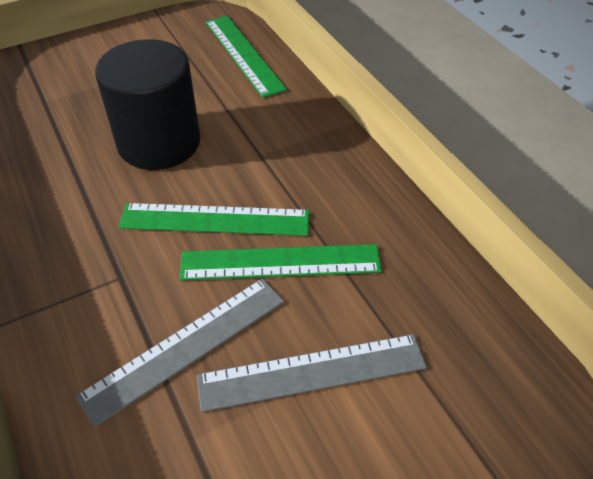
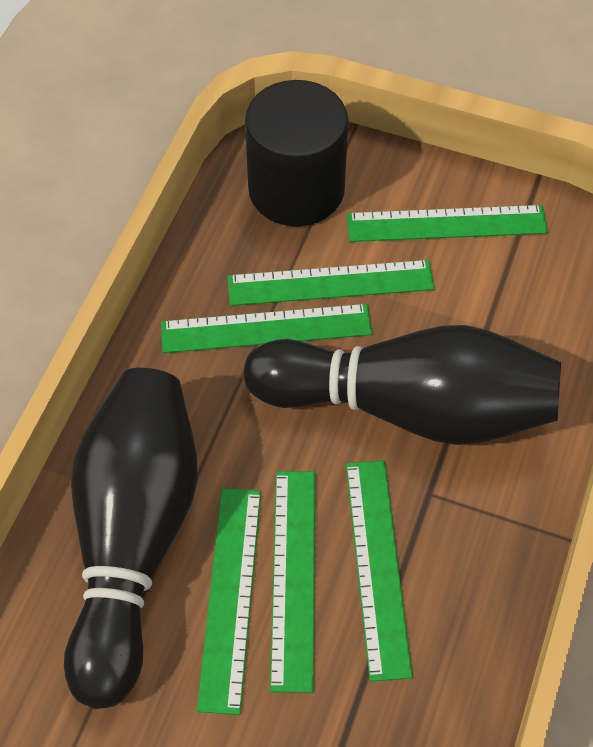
black bowling pin: none = 0 -> [64,368,198,709] [244,325,561,445] = 2
green ruler: [119,203,310,236] [180,244,382,280] [206,16,287,98] = 3 -> [161,304,372,353] [197,488,261,715] [228,260,434,306] [270,471,315,693] [346,460,413,682] [347,205,548,242] = 6
grey ruler: [75,278,284,428] [197,334,427,412] = 2 -> none = 0

